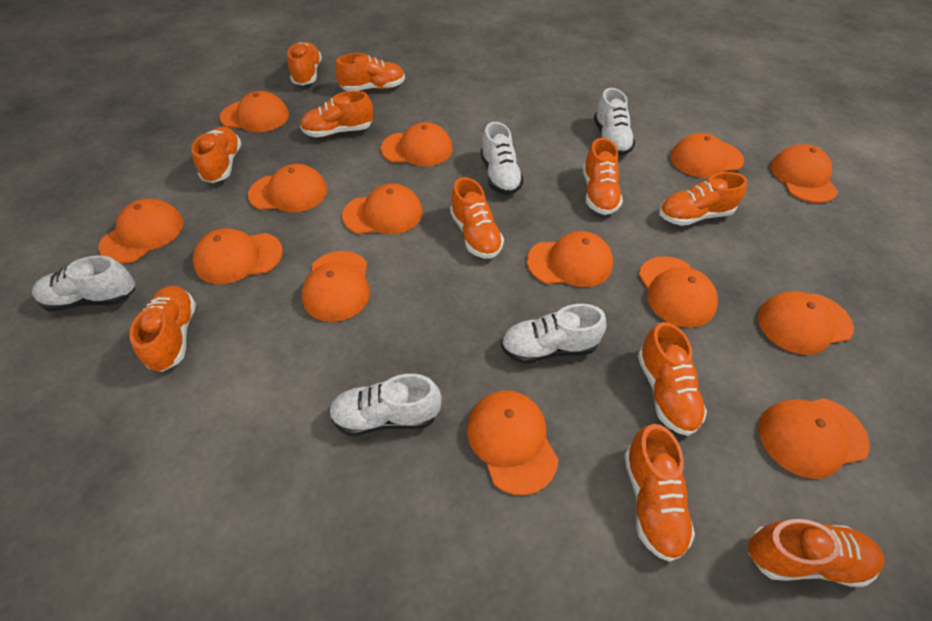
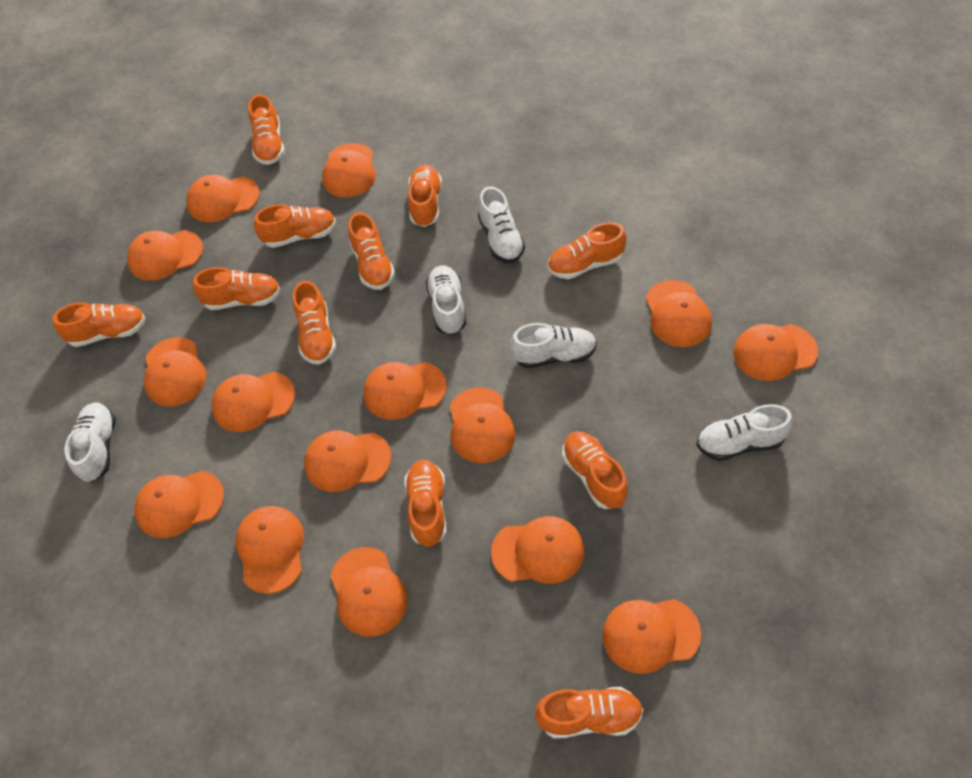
orange cap: [99,198,183,264] [193,228,283,284] [220,91,289,132] [248,164,327,212] [302,251,370,322] [342,184,422,234] [381,122,453,166] [467,391,558,495] [527,231,613,287] [639,256,718,328] [671,133,744,178] [758,292,854,355] [758,398,870,479] [771,144,838,203] = 14 -> [127,230,203,281] [135,471,224,538] [144,337,206,407] [186,175,259,222] [212,372,295,432] [235,506,304,594] [304,431,391,492] [322,143,376,198] [330,547,408,637] [364,362,447,420] [450,387,515,463] [491,516,584,584] [602,599,701,674] [646,280,712,347] [733,324,818,381] = 15

